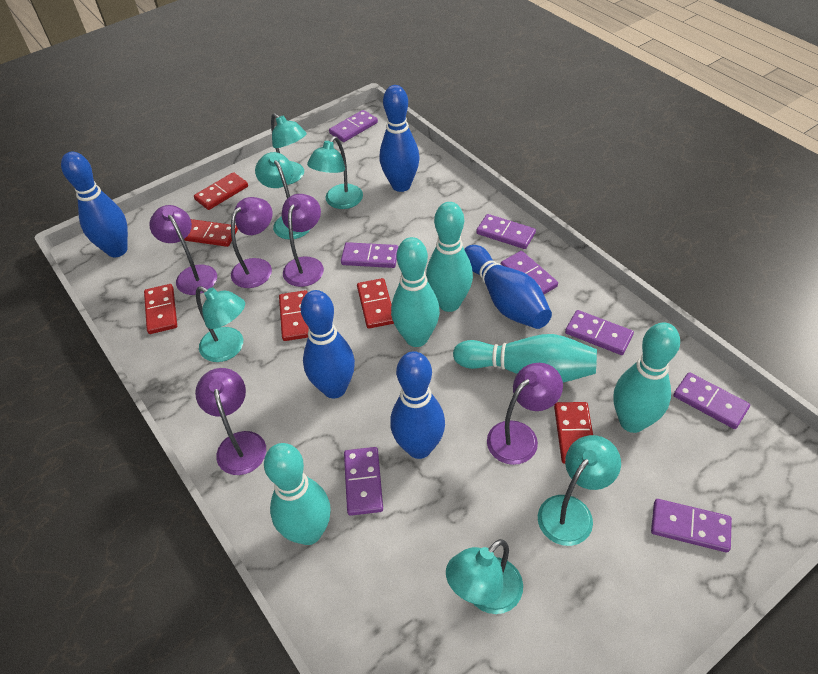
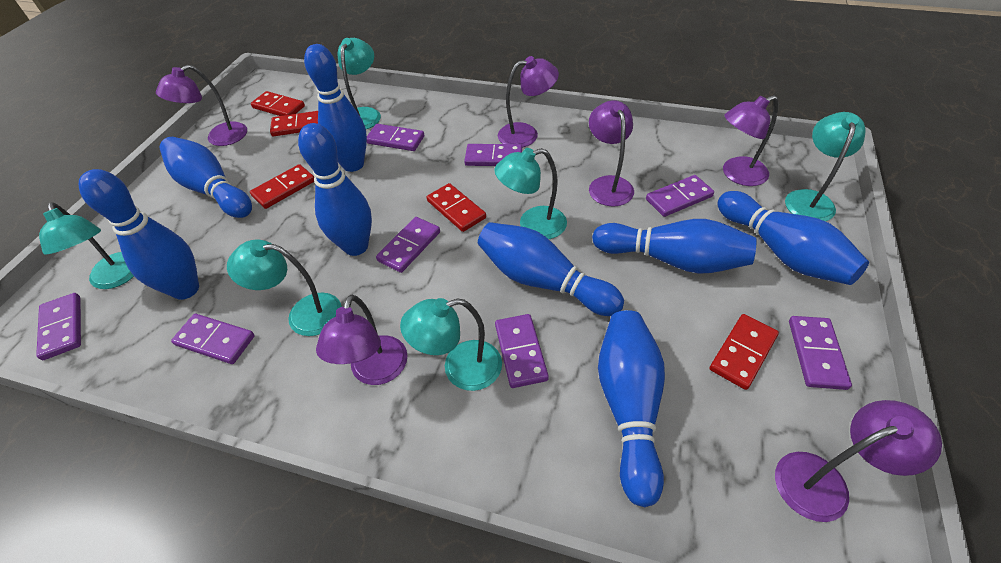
blue bowling pin: [61,152,128,257] [300,290,355,398] [380,85,419,192] [390,351,445,459] [464,245,552,329] = 5 -> [79,169,199,300] [160,137,252,218] [298,123,372,256] [304,44,367,172] [478,222,624,316] [592,219,757,274] [598,310,665,507] [718,191,869,285] = 8
purple lamp: [149,205,217,295] [195,368,266,475] [231,197,272,288] [282,194,324,287] [487,363,563,465] = 5 -> [156,65,247,146] [316,295,408,385] [498,56,559,147] [589,100,634,207] [723,95,779,186] [775,400,942,522] = 6
red domino: [144,284,177,334] [184,219,238,247] [194,172,248,210] [279,290,309,341] [357,278,394,329] [554,402,593,464] = 6 -> [250,164,314,209] [251,91,305,116] [270,111,318,136] [427,183,486,232] [709,314,779,390] = 5
turquoise bowling pin: [264,443,331,545] [391,237,440,347] [426,202,473,312] [453,334,597,382] [613,322,680,433] = 5 -> none = 0

